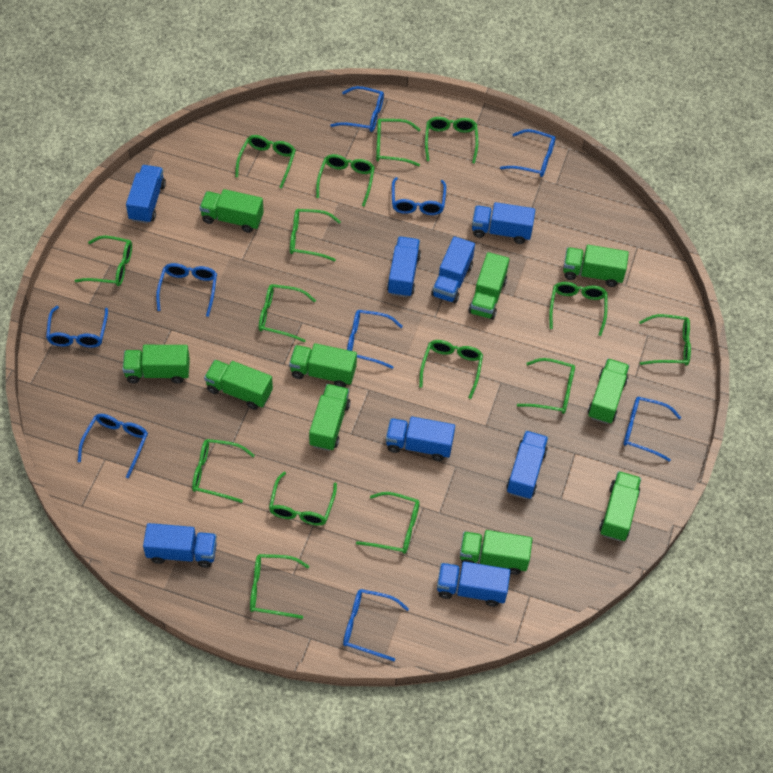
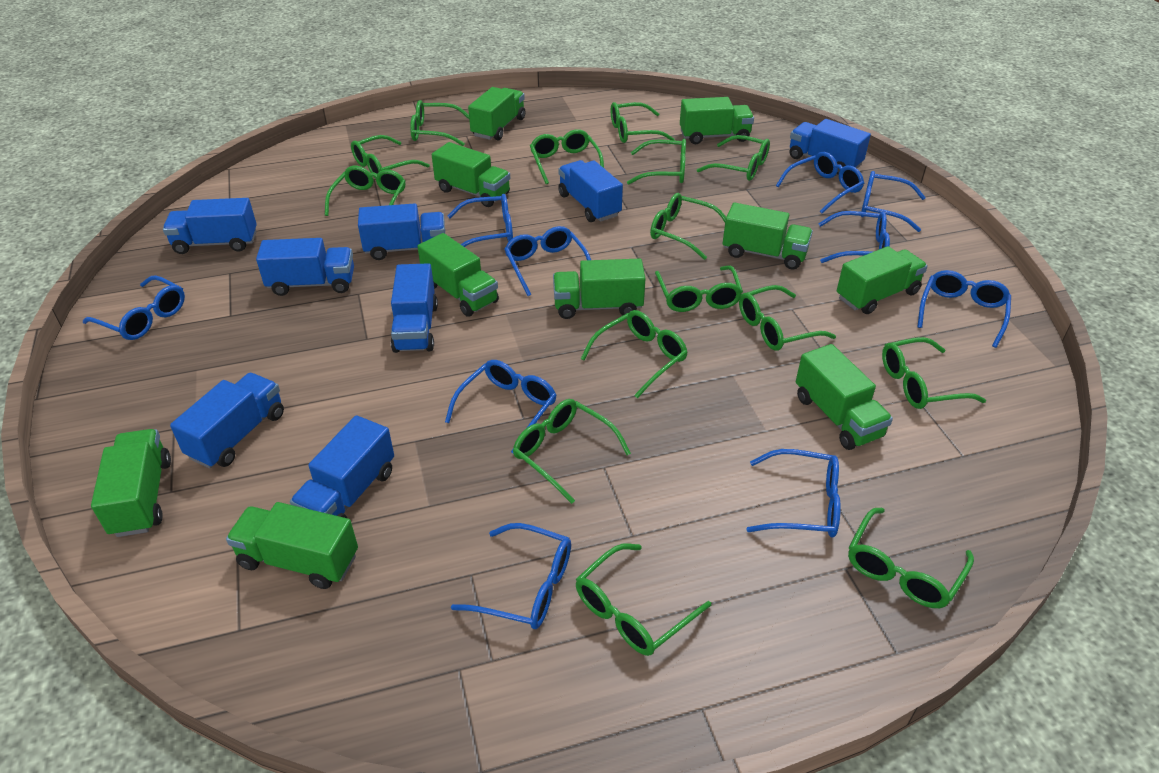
blue glasses: [46,306,108,348] [78,414,148,478] [156,263,217,317] [330,86,384,132] [343,589,409,661] [347,310,403,369] [392,177,446,215] [500,129,556,177] [624,397,681,462] = 9 -> [83,275,185,340] [445,360,557,453] [448,194,513,247] [451,523,571,629] [504,226,591,296] [746,449,841,538] [776,152,864,213] [818,211,890,263] [861,171,926,232] [917,270,1011,348] = 10

